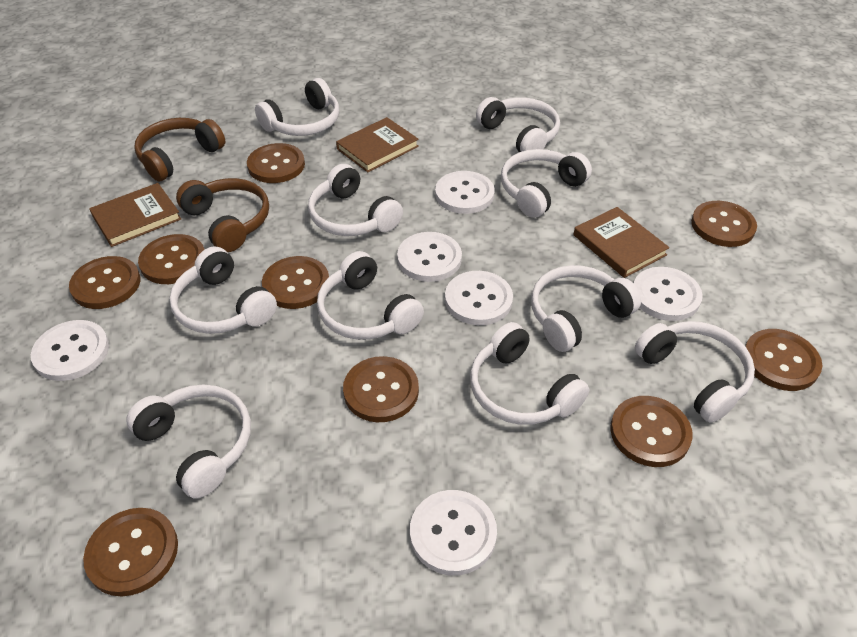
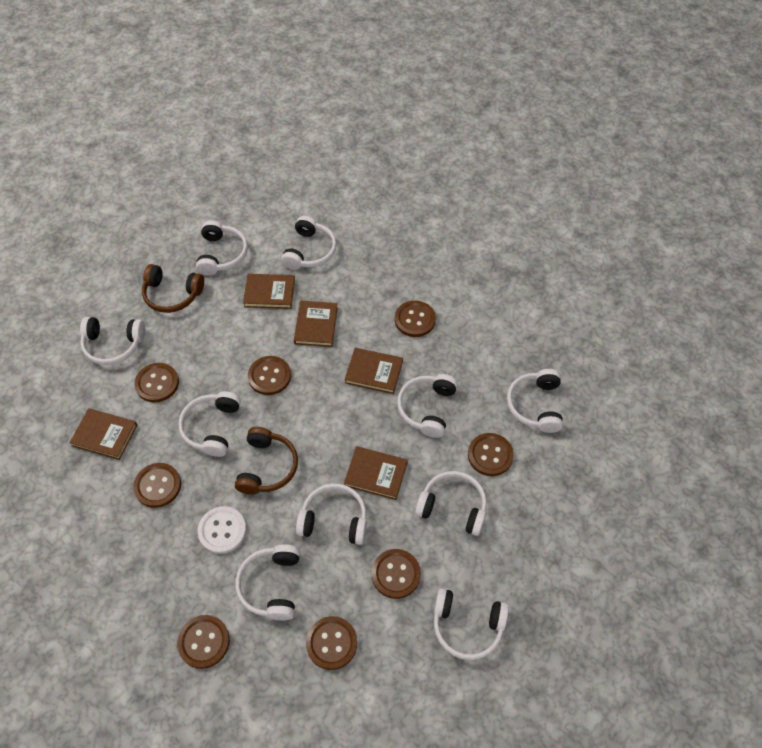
brown book: [89,183,181,247] [336,117,419,172] [573,207,670,278] = 3 -> [70,408,137,460] [243,274,295,309] [294,301,338,347] [344,446,408,500] [345,348,403,394] = 5
brown button: [69,256,140,309] [83,508,178,596] [138,234,205,284] [247,143,305,183] [262,256,329,309] [343,356,419,422] [610,396,693,467] [691,201,757,247] [745,329,822,391] = 9 -> [133,463,181,508] [134,363,179,403] [177,615,230,669] [248,356,291,395] [306,616,357,670] [372,549,421,599] [395,301,436,337] [468,433,514,476] = 8
white button: [31,320,109,381] [397,232,462,282] [410,490,497,576] [435,171,495,214] [445,271,513,325] [633,267,703,321] = 6 -> [198,506,246,554] = 1

